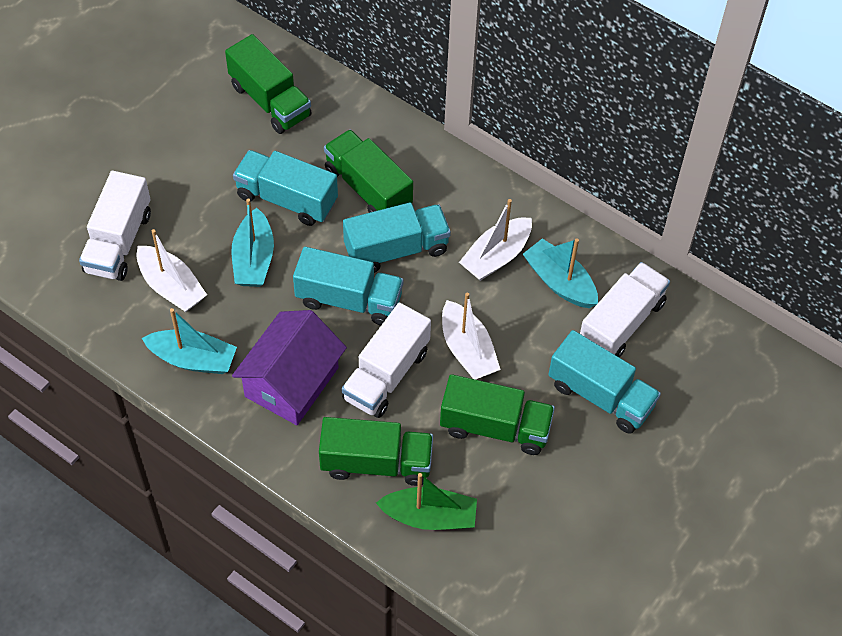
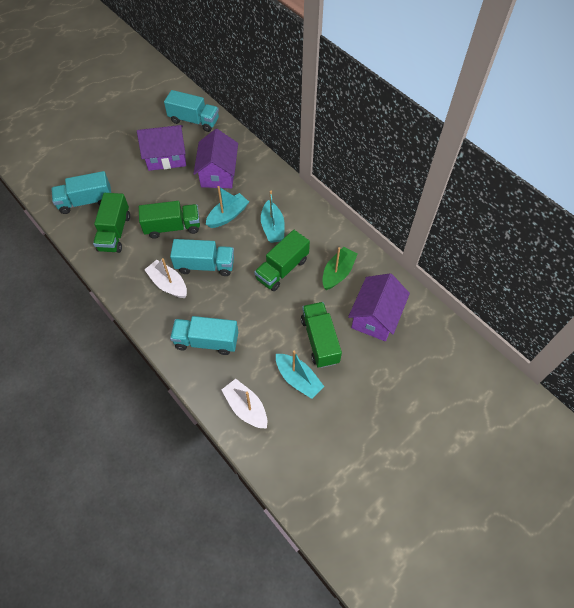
purple house: [232,310,347,425] = 1 -> [137,125,186,171] [193,129,238,188] [348,273,410,341] = 3
white boat: [136,229,207,312] [442,292,501,380] [459,199,532,281] = 3 -> [144,258,187,298] [222,379,267,429] = 2
white truck: [79,171,151,281] [342,303,431,418] [580,262,670,357] = 3 -> none = 0

